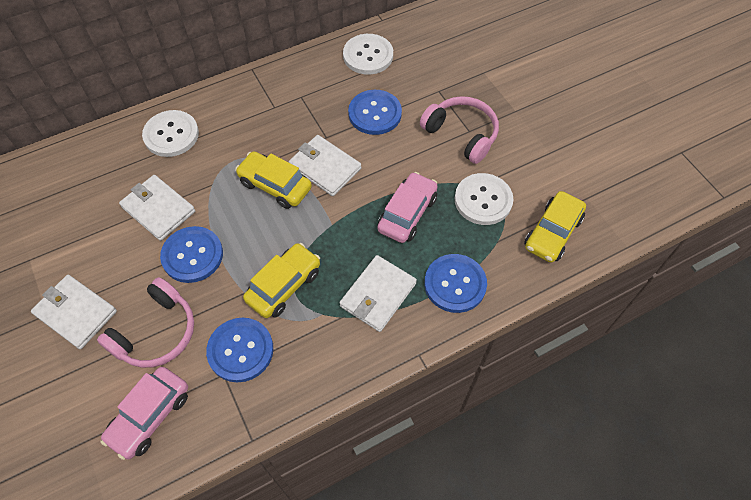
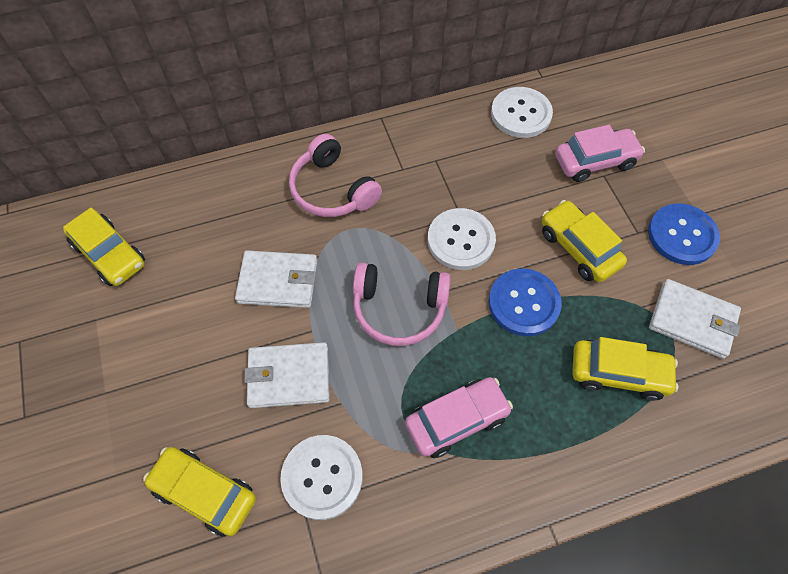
blue button: [160,226,223,283] [206,318,273,383] [348,90,402,135] [424,254,487,313] = 4 -> [488,269,562,336] [648,203,720,265] = 2
white wallet: [31,275,117,349] [119,175,195,241] [289,135,361,196] [339,255,417,332] = 4 -> [235,250,317,308] [244,342,330,408] [649,279,741,359] = 3
yellow car: [235,151,312,209] [243,243,320,318] [524,191,586,263] = 3 -> [63,207,145,286] [143,447,256,537] [542,200,627,282] [572,337,678,401] = 4

